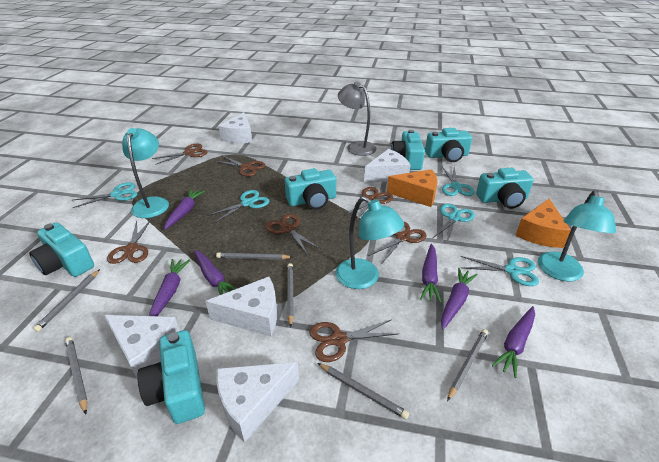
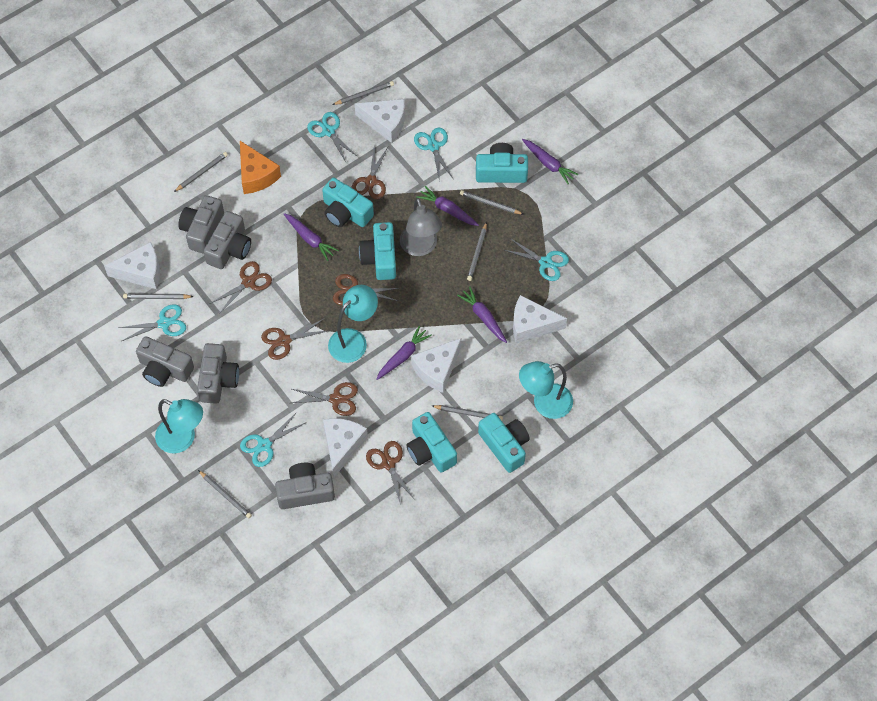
brown scissors: [107,219,152,264] [152,144,207,165] [215,155,266,177] [266,214,320,255] [309,319,397,362] [344,187,393,221] [368,222,426,263] = 7 -> [209,261,272,314] [261,319,330,360] [291,382,358,416] [333,274,399,305] [351,147,388,199] [366,441,415,505] = 6
grey camera: none = 0 -> [136,336,194,387] [178,195,224,254] [197,343,239,404] [204,211,251,269] [275,463,335,509] = 5
grey pencil: [33,269,100,332] [65,337,88,414] [216,252,293,260] [287,263,294,327] [318,363,409,419] [447,329,488,401] = 6 -> [123,293,194,299] [174,152,228,192] [198,470,252,518] [332,81,394,105] [432,405,503,421] [460,190,523,214] [467,222,487,281] = 7
orange cheese: [387,169,437,207] [515,199,571,248] = 2 -> [240,141,281,194] = 1
purple carrot: [149,259,190,316] [164,189,205,230] [194,250,236,295] [420,244,441,303] [441,268,478,330] [492,306,535,378] = 6 -> [284,213,339,261] [376,326,432,380] [416,186,479,226] [457,287,507,343] [522,139,579,184] = 5
turquoise camera: [29,222,94,277] [137,330,205,424] [285,168,336,210] [391,130,425,170] [425,128,472,162] [476,168,534,209] = 6 -> [322,178,374,227] [359,222,396,280] [406,412,457,473] [476,143,528,183] [478,413,530,473] = 5

